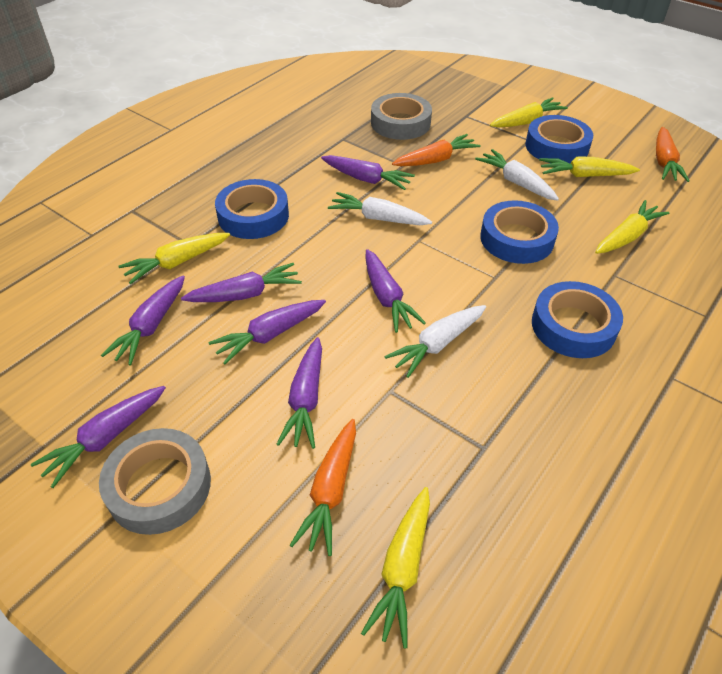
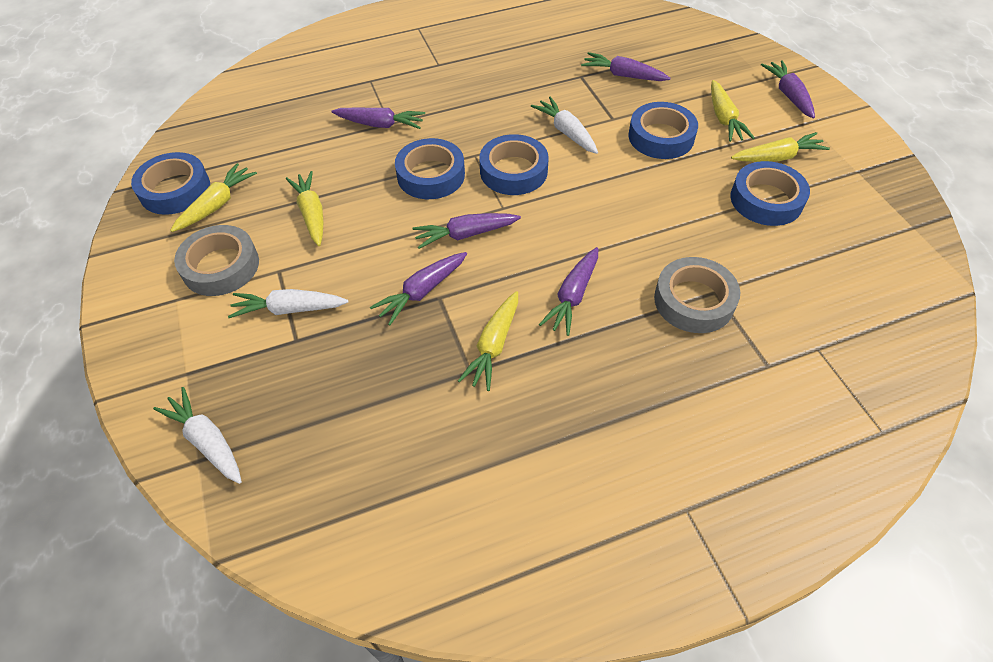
blue tape: [215,179,289,239] [480,200,559,264] [525,115,593,163] [532,281,623,358] = 4 -> [131,152,210,215] [395,138,465,199] [479,134,549,195] [629,102,698,159] [730,161,810,226] = 5
orange carrot: [290,419,356,556] [392,134,481,166] [656,127,690,182] = 3 -> none = 0
purple carrot: [31,386,166,488] [101,275,185,365] [181,263,302,302] [208,300,326,364] [277,337,322,449] [321,155,415,190] [365,249,426,333] = 7 -> [331,108,425,129] [370,252,467,325] [412,213,521,249] [539,247,598,336] [581,52,671,81] [761,60,815,118] = 6

